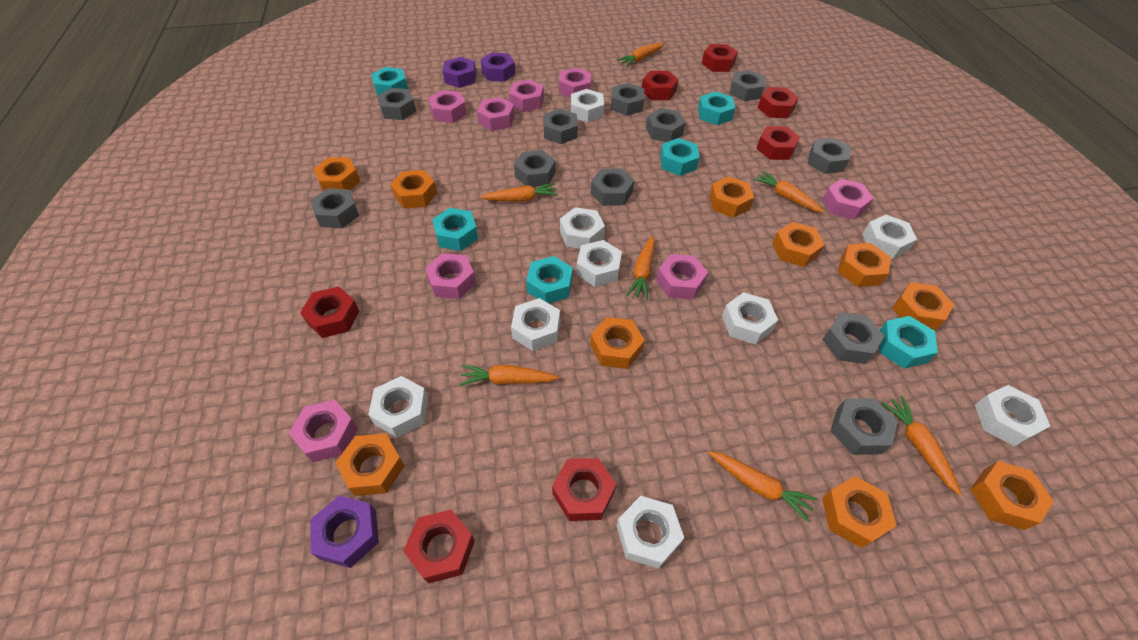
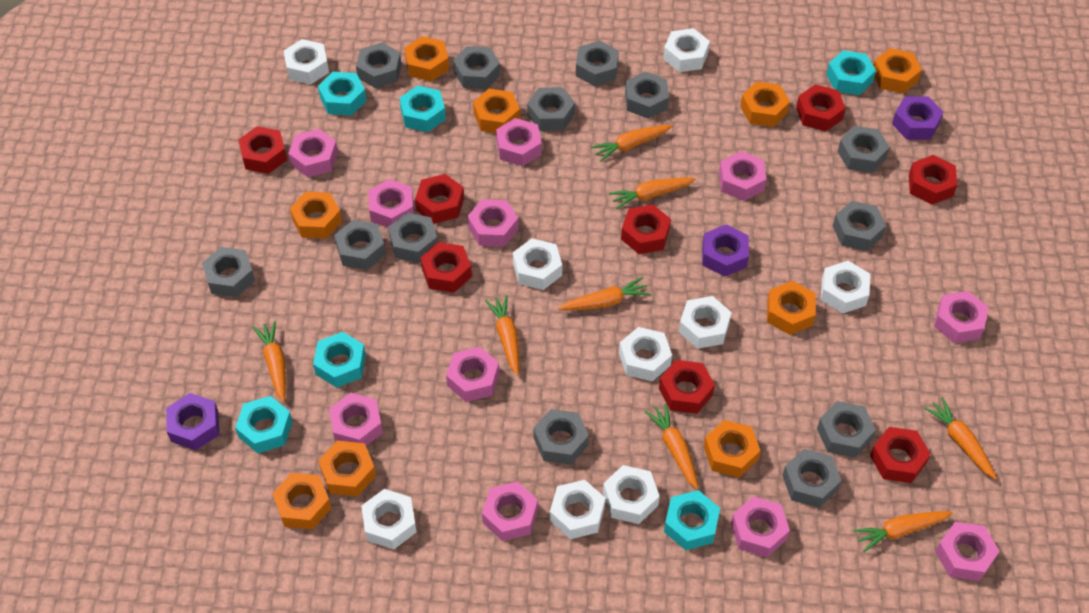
grey nut: [310,188,359,228] [377,88,416,120] [514,150,556,187] [543,109,578,144] [591,168,634,206] [611,83,644,116] [646,108,686,142] [729,70,766,101] [808,138,851,174] [822,312,884,364] [831,398,898,455] = 11 -> [202,247,255,297] [334,220,386,270] [356,42,402,88] [388,213,438,263] [453,46,500,89] [527,87,575,131] [533,409,589,465] [576,41,619,86] [625,72,669,119] [782,449,841,508] [817,401,876,458] [833,201,886,251] [837,126,890,173] = 13
orange carrot: [459,365,559,386] [480,183,558,202] [617,43,665,66] [627,235,655,300] [708,451,818,522] [753,171,825,213] [882,396,962,496] = 7 -> [253,321,286,402] [485,295,519,376] [558,277,650,311] [591,125,672,162] [609,178,696,209] [645,403,698,489] [853,511,953,552] [924,397,997,479] = 8
orange nut: [313,157,360,191] [336,433,405,496] [390,170,437,209] [590,317,645,369] [709,176,754,218] [772,222,825,267] [822,476,897,548] [838,243,891,287] [892,282,955,331] [970,461,1054,530] = 10 -> [272,473,332,530] [290,192,342,239] [318,441,376,497] [404,36,449,81] [473,89,520,133] [704,420,761,478] [740,81,790,127] [767,281,816,335] [873,48,922,94] = 9
pink nut: [289,400,358,462] [425,253,476,299] [428,90,467,123] [477,97,515,131] [509,79,544,112] [559,67,591,98] [656,254,708,299] [822,179,873,220] = 8 -> [288,129,338,177] [329,393,383,446] [368,179,414,228] [446,347,499,402] [467,199,518,246] [482,481,538,541] [496,118,542,166] [719,151,766,201] [731,496,790,557] [934,291,989,343] [935,522,999,581] = 11
red nut: [300,286,359,338] [403,510,475,584] [552,458,616,521] [642,71,679,100] [702,44,738,72] [756,126,800,160] [758,87,799,118] = 7 -> [238,126,287,174] [415,174,464,224] [421,242,472,293] [621,204,671,254] [659,360,715,414] [796,84,845,131] [870,427,931,483] [909,155,957,205] = 8

